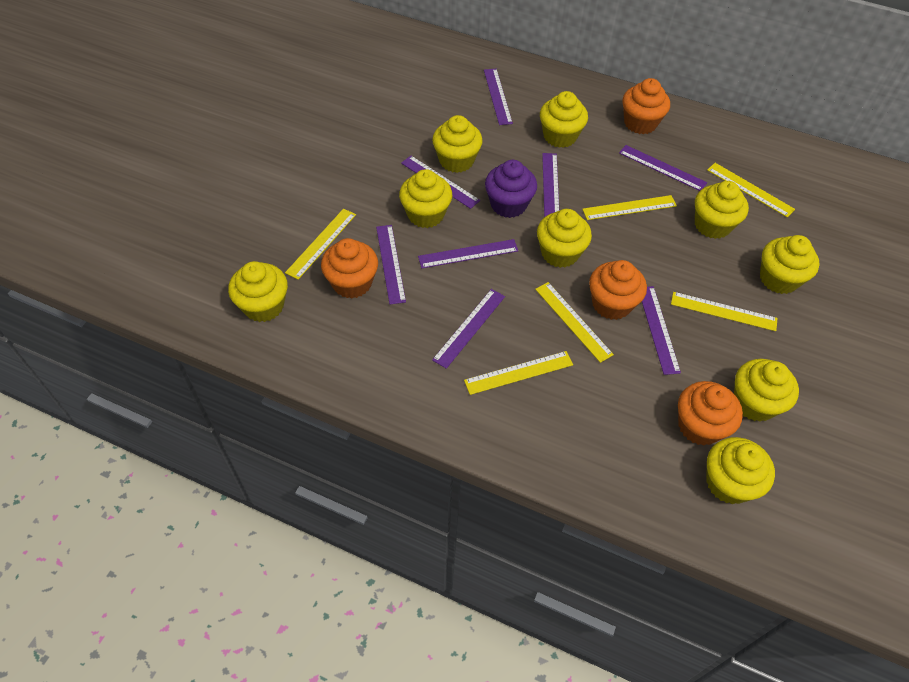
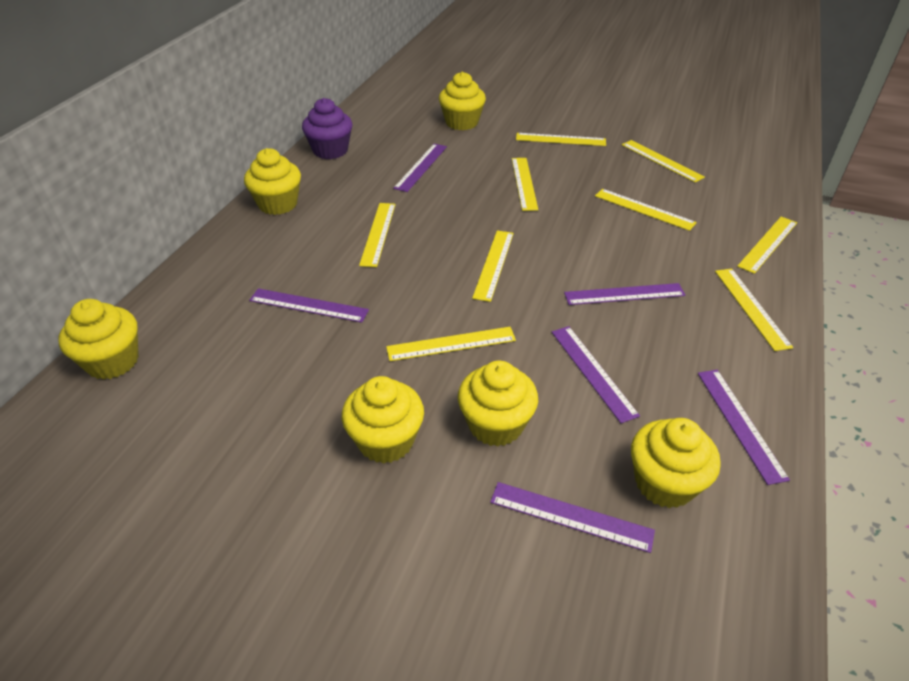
orange cupcake: [321,238,378,298] [589,260,647,320] [622,78,670,134] [678,381,743,446] = 4 -> none = 0
purple ruler: [376,225,406,304] [401,156,480,209] [418,239,518,268] [432,289,505,369] [484,69,513,125] [542,153,559,217] [619,145,707,191] [642,286,681,375] = 8 -> [249,288,369,323] [393,144,447,192] [490,482,655,553] [552,326,640,423] [564,283,685,305] [698,370,790,485] = 6
yellow cupcake: [228,261,288,322] [399,169,452,228] [432,115,483,173] [537,209,592,268] [540,91,588,148] [695,181,749,239] [706,437,775,504] [734,359,799,422] [760,235,819,294] = 9 -> [58,299,139,380] [244,148,301,215] [342,376,424,464] [439,72,486,130] [458,361,538,447] [631,418,721,508] = 6
yellow ruler: [285,209,356,280] [464,351,573,395] [535,282,614,363] [582,195,677,220] [671,292,778,331] [707,163,795,217] = 6 -> [359,203,396,267] [386,327,516,361] [472,230,514,302] [512,158,538,211] [516,133,606,146] [595,189,697,231] [622,140,705,183] [715,269,794,351] [737,217,797,274] = 9

